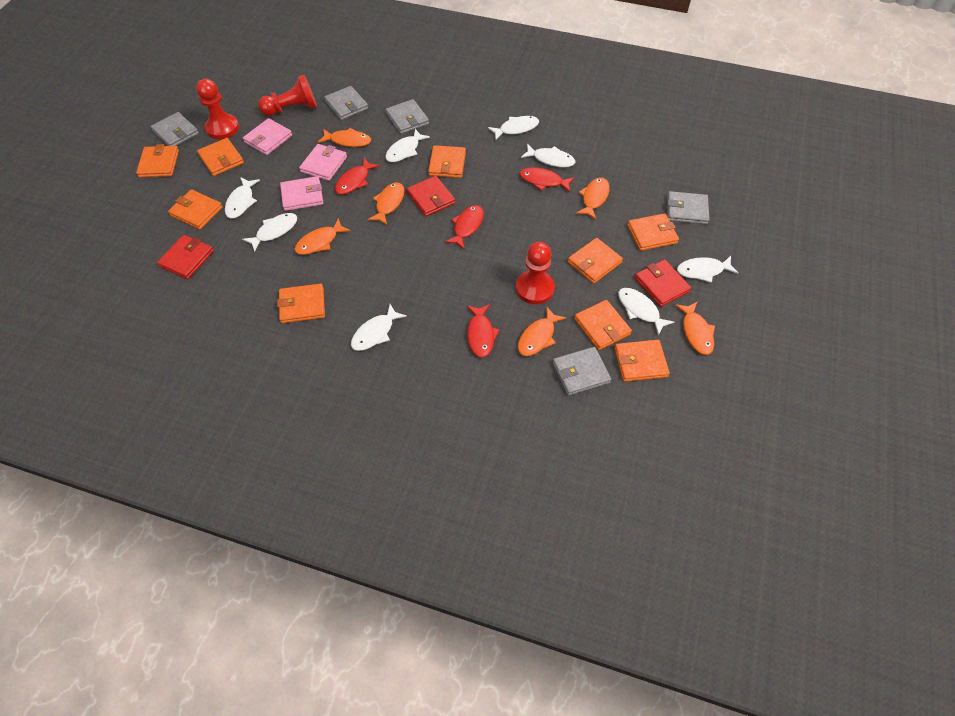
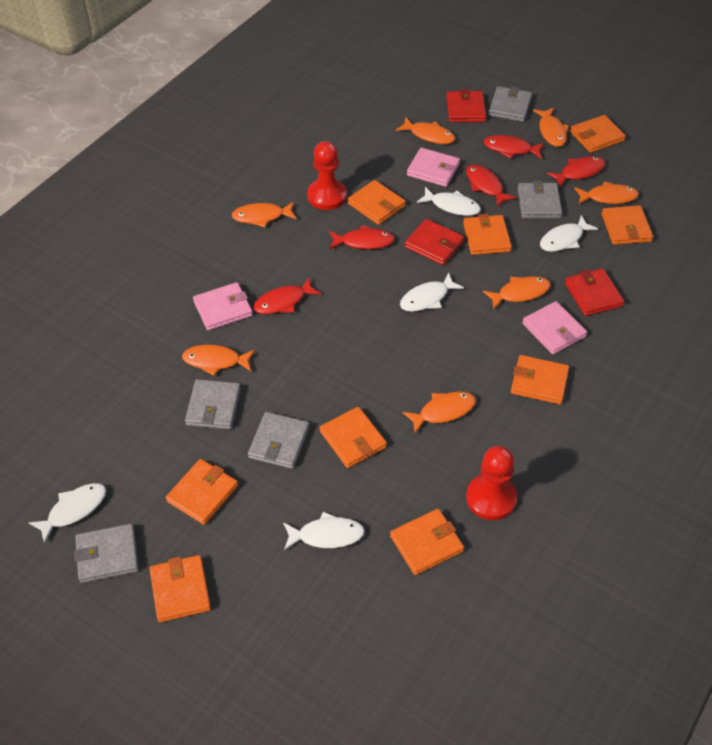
orange fish: [294,218,351,255] [318,128,371,147] [368,182,405,225] [518,307,566,356] [576,177,610,219] [675,301,715,355] = 6 -> [182,345,255,376] [232,202,296,227] [396,117,455,144] [402,392,476,433] [483,276,551,310] [533,108,569,147] [574,181,639,205] = 7
red fish: [335,158,380,195] [445,205,484,249] [467,304,500,358] [519,167,575,192] = 4 -> [253,278,321,314] [330,225,395,249] [466,165,516,207] [484,135,545,159] [547,156,605,187] = 5
red pawn: [196,79,239,140] [258,75,317,116] [516,242,555,304] = 3 -> [307,141,347,210] [466,446,517,520] = 2
white fish: [225,177,260,219] [242,213,297,252] [351,304,407,351] [385,129,430,162] [488,116,539,140] [521,144,575,167] [618,288,674,335] [677,256,738,283] = 8 -> [29,483,106,544] [283,512,365,550] [400,272,464,312] [417,187,481,216] [540,215,598,252] = 5

